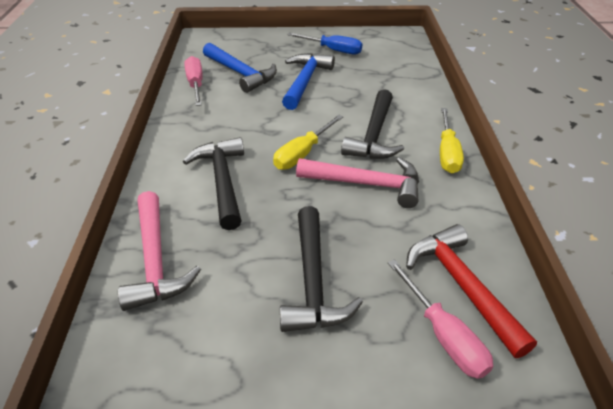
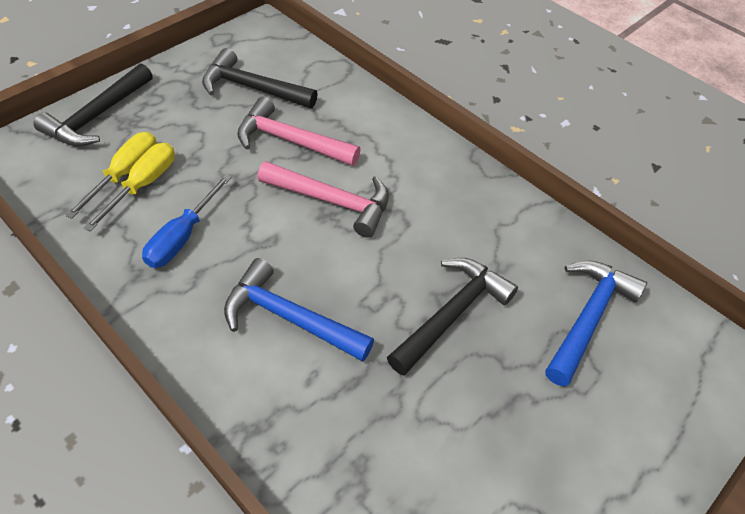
pink screwdriver: [184,56,203,106] [388,259,493,379] = 2 -> none = 0
red hammer: [406,224,537,358] = 1 -> none = 0

